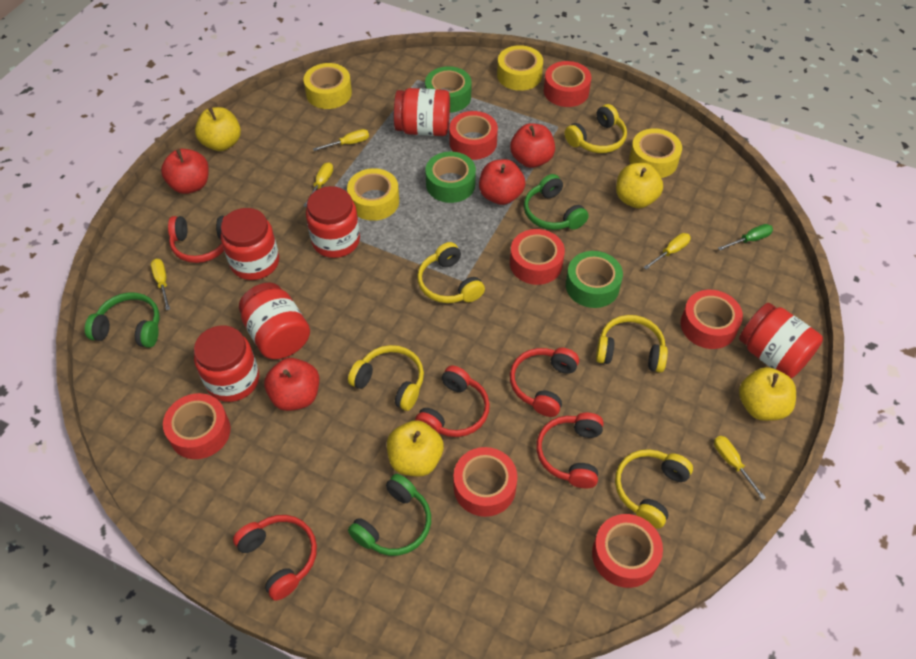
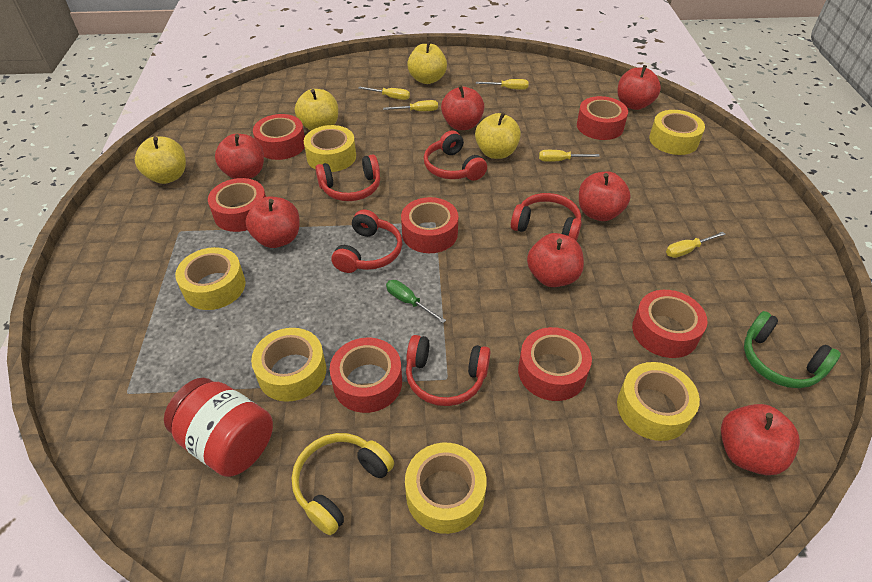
green headphones: [85,292,160,348] [348,474,431,556] [524,174,589,230] = 3 -> [744,311,841,388] = 1
green tape: [425,66,472,113] [425,152,476,203] [566,251,623,308] = 3 -> none = 0
red apple: [161,149,209,194] [264,358,319,411] [479,159,525,205] [510,123,555,168] = 4 -> [215,134,264,179] [246,196,300,248] [441,85,484,130] [527,233,584,287] [579,172,631,221] [618,65,661,110] [721,404,800,475] = 7
red jar: [194,326,259,402] [221,208,279,280] [239,283,310,359] [306,186,360,258] [394,88,450,136] [739,303,823,378] = 6 -> [164,378,273,477] = 1
yellow headphones: [348,345,424,411] [417,242,485,303] [564,104,627,153] [596,315,668,373] [615,449,693,529] = 5 -> [292,433,394,535] = 1
yellow tape: [304,63,352,109] [347,168,399,221] [497,45,543,91] [629,128,682,178] = 4 -> [175,247,246,310] [251,328,326,402] [304,125,356,172] [405,443,487,534] [617,362,700,441] [649,110,705,155] = 6

